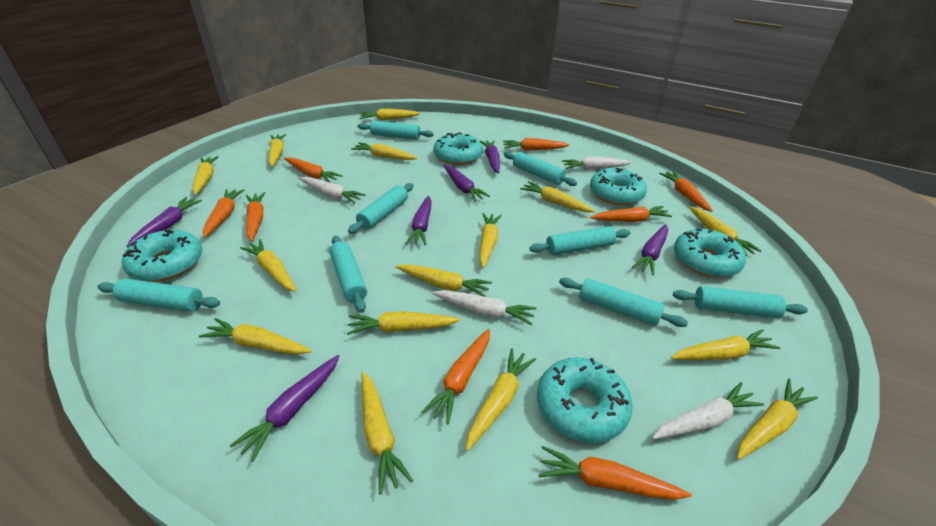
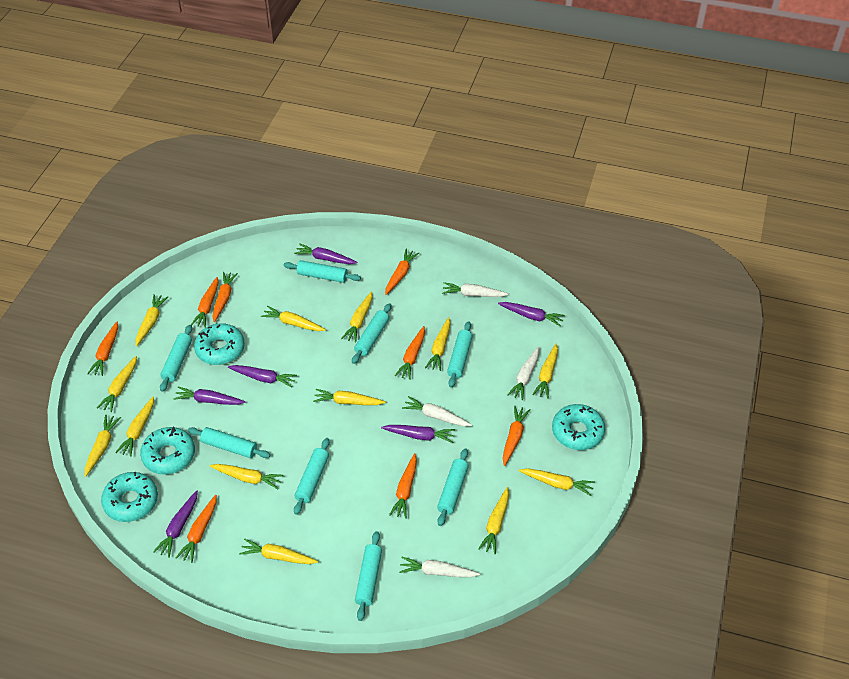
turquoise donut: [122,230,202,282] [434,132,483,165] [537,357,633,443] [590,168,647,205] [674,229,746,278] = 5 -> [101,472,158,522] [140,427,195,475] [194,323,245,365] [552,404,605,450] = 4
yellow carrot: [193,156,219,195] [199,318,312,355] [240,239,297,292] [269,134,286,167] [347,311,460,335] [351,142,417,160] [360,109,421,120] [361,372,413,494] [395,264,492,297] [466,348,536,451] [479,213,502,268] [520,182,595,212] [671,329,781,360] [689,206,761,256] [737,379,818,460] = 15 -> [85,415,121,477] [97,356,137,412] [115,396,154,457] [136,294,168,346] [209,464,284,489] [239,538,318,564] [261,306,326,331] [313,389,386,405] [341,292,372,343] [425,317,450,371] [478,487,509,554] [519,468,595,496] [532,343,558,399] = 13

